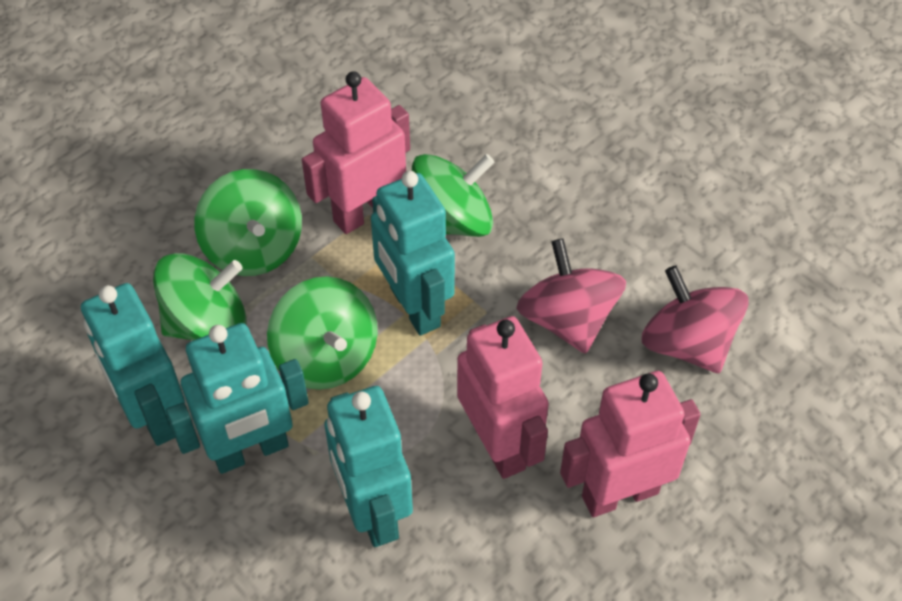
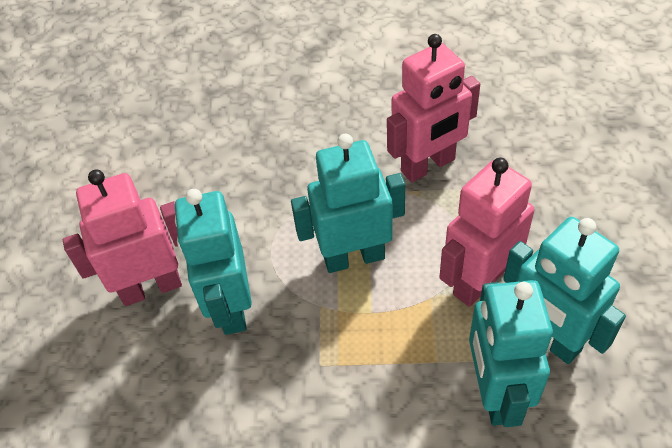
green spinning top: [153,253,246,340] [194,169,302,276] [267,276,378,390] [412,154,494,237] = 4 -> none = 0
pink spinning top: [516,238,626,354] [642,266,748,373] = 2 -> none = 0

